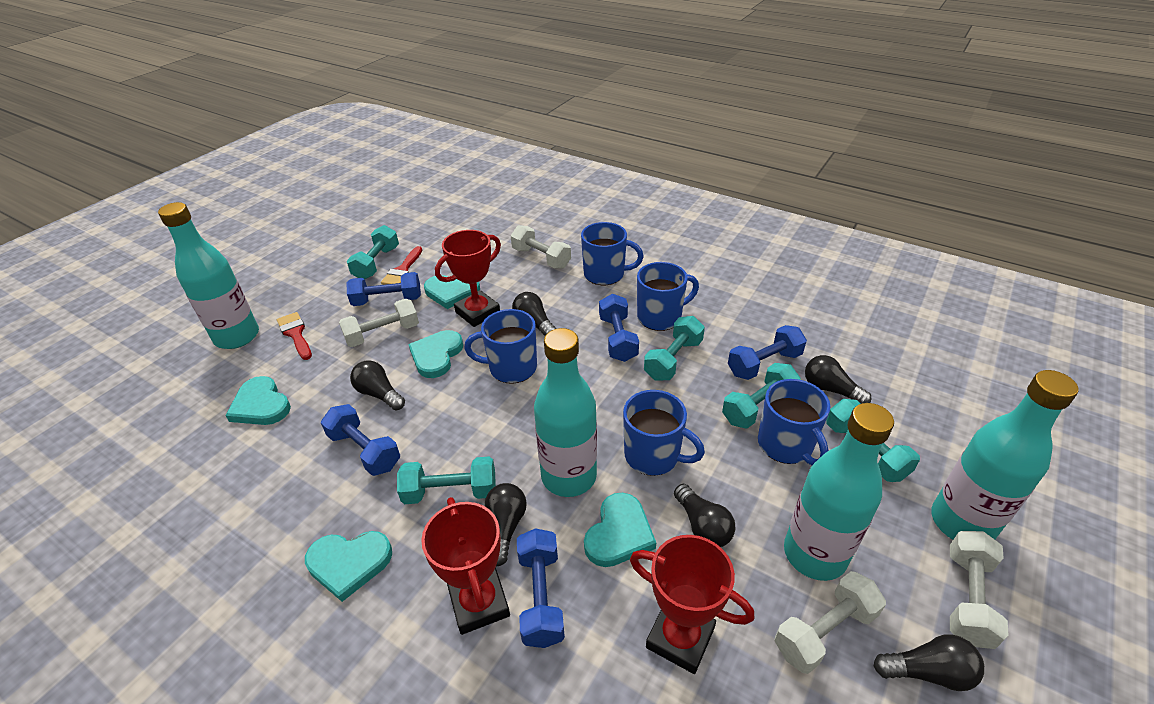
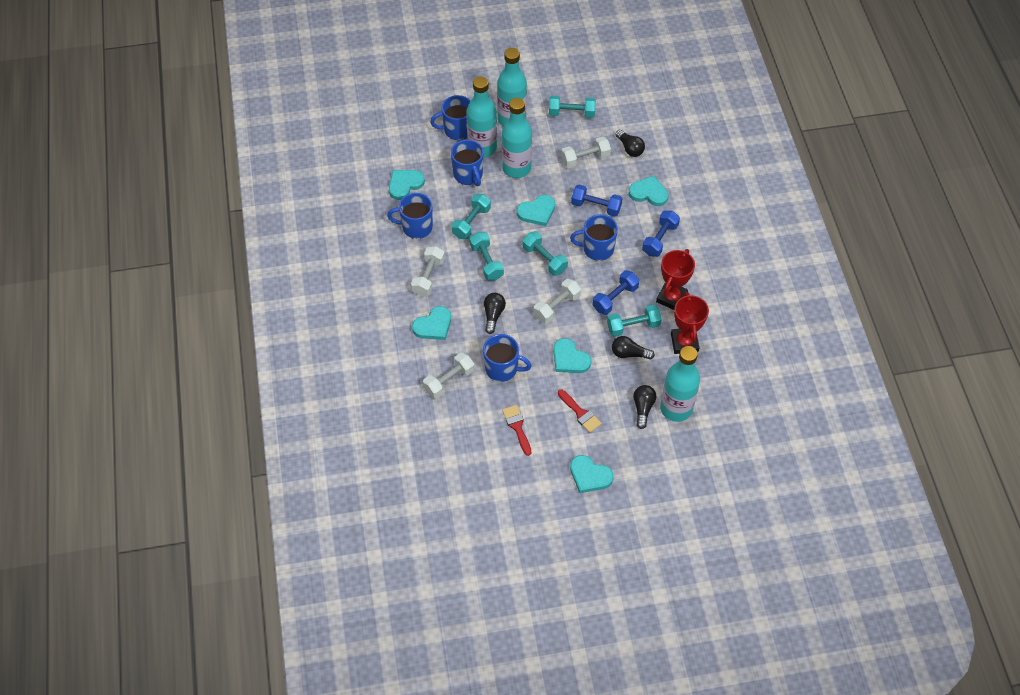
black light bulb: [350,361,405,411] [485,483,527,566] [512,292,557,336] [674,484,735,547] [805,355,872,404] [873,634,984,691] = 6 -> [484,293,506,334] [612,336,655,360] [615,129,645,157] [633,385,656,429] = 4
blue dumbbell: [321,404,400,476] [346,272,421,306] [517,528,565,648] [599,294,639,362] [728,325,807,380] = 5 -> [571,185,622,217] [592,270,639,315] [642,210,680,257] = 3
red trophy: [421,497,510,635] [435,230,501,327] [630,535,754,674] = 3 -> [656,249,695,310] [671,292,709,354] = 2
turquoise heart: [226,376,291,425] [305,531,392,602] [408,330,463,378] [424,275,480,309] [584,493,656,567] = 5 -> [389,170,425,200] [412,306,451,340] [517,195,555,226] [553,338,591,373] [570,455,614,493] [629,176,669,206] = 6

